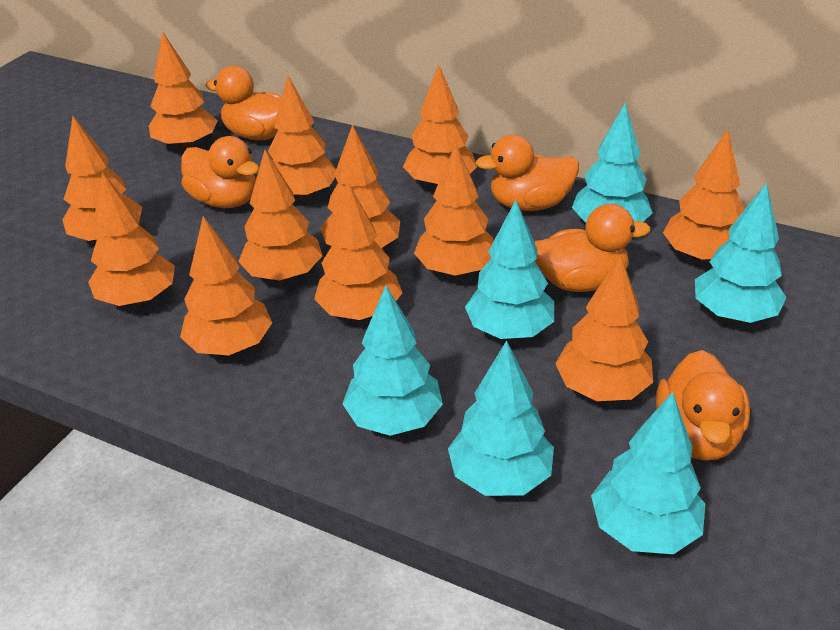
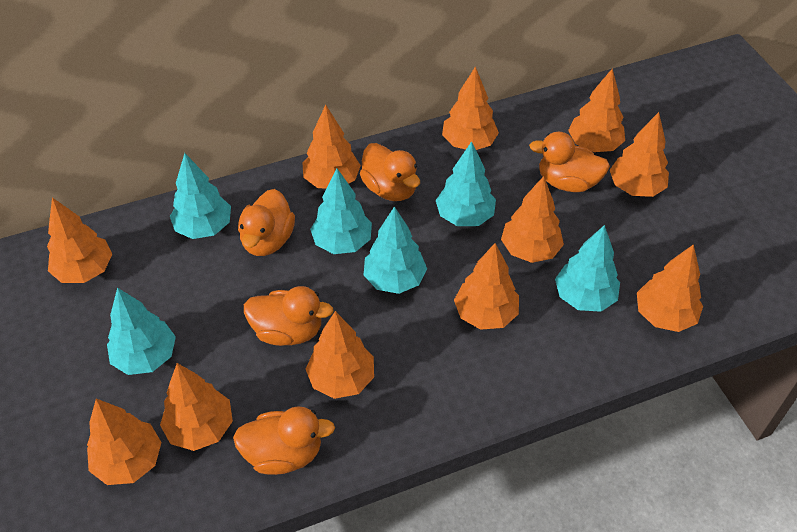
orange tree: [62,116,142,241] [88,172,175,306] [149,32,218,150] [180,216,272,355] [238,150,322,282] [268,76,336,200] [314,183,402,320] [320,124,400,248] [403,65,477,188] [414,144,494,277] [555,255,653,401] [663,129,745,262] = 12 -> [47,197,112,283] [87,399,162,485] [160,363,233,451] [303,105,361,189] [306,311,374,399] [442,66,499,150] [454,243,519,330] [501,176,564,263] [568,68,625,152] [610,112,669,197] [637,244,703,332] = 11

